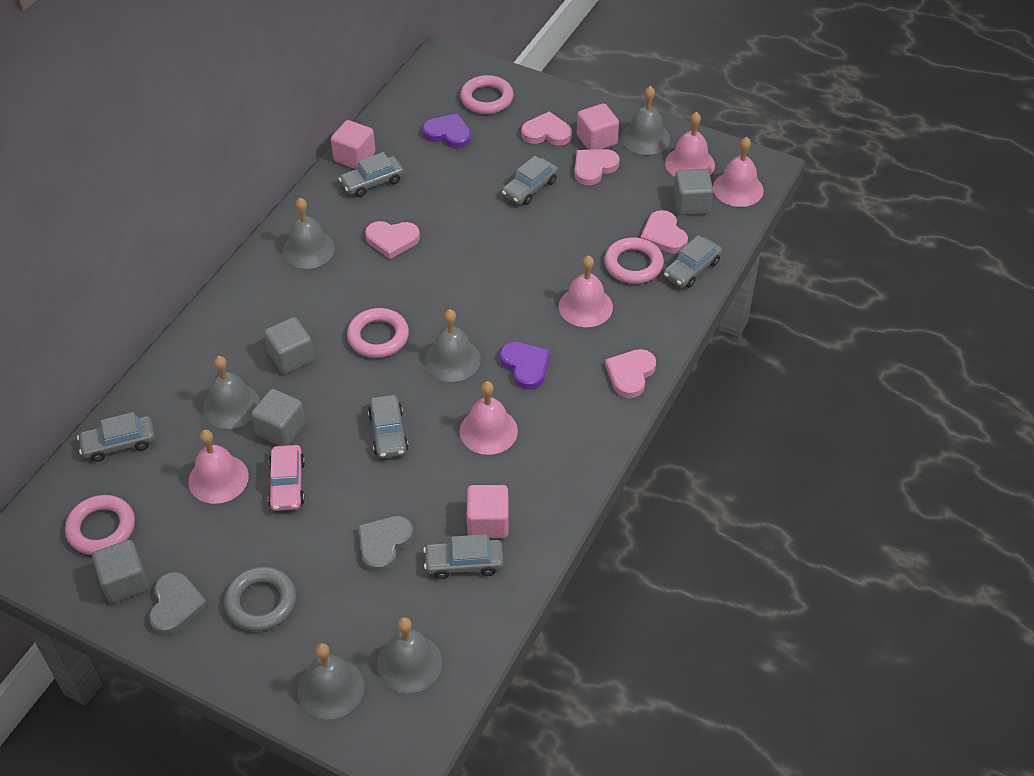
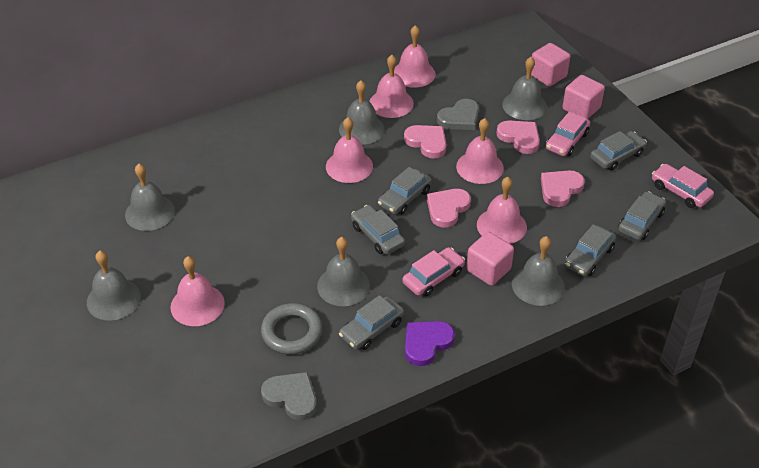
grey cube: [92,540,149,603] [251,389,306,446] [264,317,315,374] [673,169,713,215] = 4 -> none = 0
pink bell: [188,430,249,504] [459,381,518,455] [559,255,613,327] [665,112,715,177] [713,137,764,207] = 5 -> [171,256,225,326] [326,117,373,183] [369,55,414,118] [394,25,436,88] [456,118,504,184] [477,177,527,244] = 6
pink car: [268,445,305,511] = 1 -> [402,247,465,296] [546,111,590,156] [652,164,714,208] = 3
pink heart: [365,221,420,259] [521,111,572,146] [574,149,620,186] [605,349,656,398] [640,210,688,254] = 5 -> [404,125,446,159] [427,189,471,228] [496,120,540,154] [541,170,585,207] = 4
pink ring: [65,495,135,555] [347,308,409,358] [460,75,514,114] [604,237,664,284] = 4 -> none = 0
purple heart: [422,113,471,149] [500,342,550,390] = 2 -> [405,321,455,366] = 1

